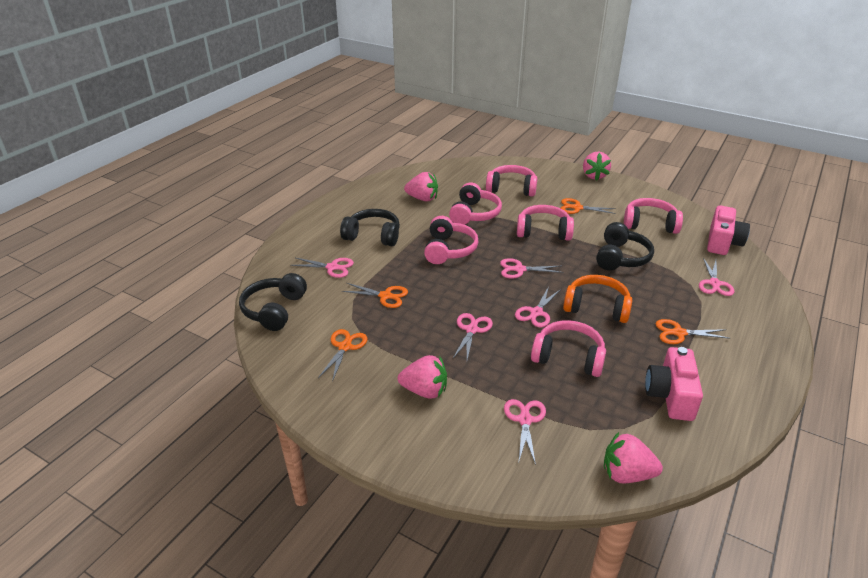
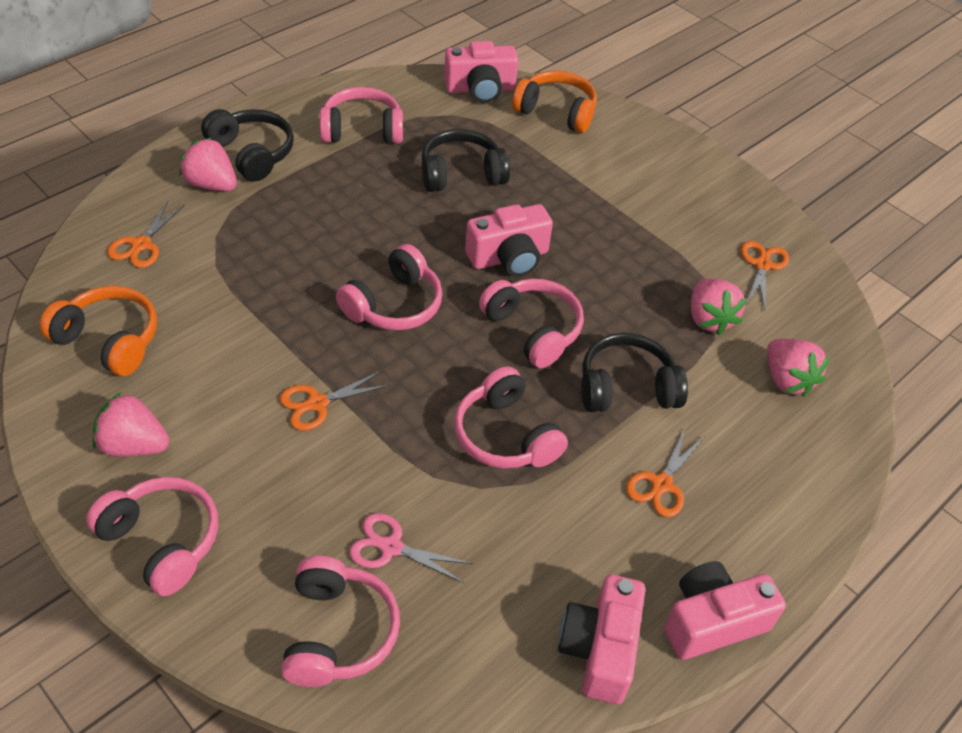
orange headphones: [563,275,632,323] = 1 -> [40,286,157,376] [512,71,597,133] = 2
pink camera: [645,347,703,421] [707,205,750,255] = 2 -> [444,41,519,103] [465,204,553,277] [558,574,645,704] [664,561,786,660] = 4
pink scissors: [290,258,354,278] [453,313,493,360] [500,258,563,279] [504,399,546,465] [515,286,561,328] [699,258,734,296] = 6 -> [349,513,473,583] = 1

